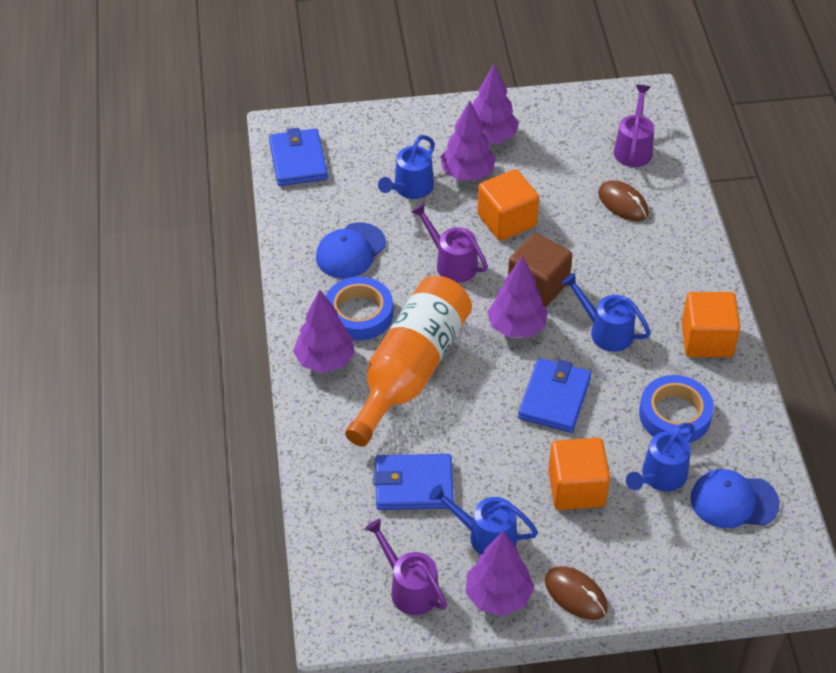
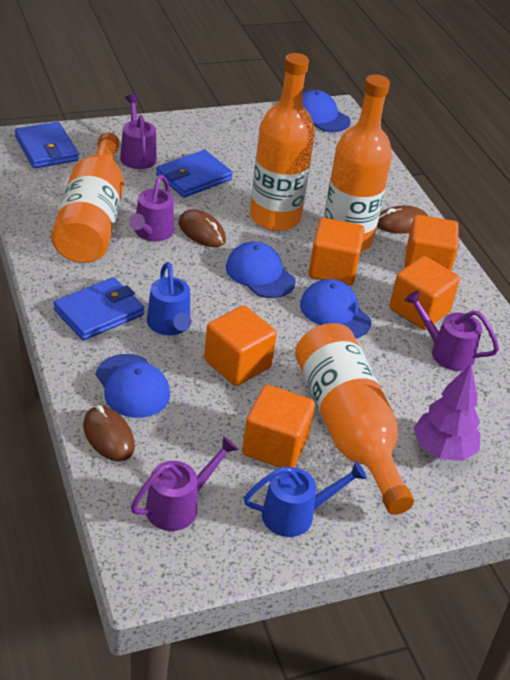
blue cap: [316,222,386,279] [691,469,780,528] = 2 -> [96,354,170,418] [226,242,296,298] [300,279,371,338] [302,90,351,132] = 4
blue tape: [326,277,393,341] [639,375,714,443] = 2 -> none = 0
blue watering can: [378,135,435,199] [429,484,538,555] [562,273,651,352] [626,423,695,492] = 4 -> [147,262,191,335] [244,461,367,537] = 2
brown cube: [508,233,572,308] = 1 -> none = 0
brown mouse: [545,566,608,620] [598,180,649,221] = 2 -> [83,405,135,462] [179,209,226,247] [377,205,428,234] = 3
orange bottle: [345,276,472,447] = 1 -> [51,132,124,263] [250,53,315,231] [295,323,414,515] [324,75,392,252] = 4
orange cube: [477,169,539,241] [548,438,610,510] [682,292,740,357] = 3 -> [204,305,277,386] [242,385,315,468] [308,218,365,285] [389,256,460,330] [405,215,458,271] = 5
purple tree: [293,290,355,373] [440,101,496,181] [466,531,534,616] [473,64,519,143] [487,256,548,338] = 5 -> [414,364,480,461] = 1
purple watering can: [365,519,447,615] [411,203,488,283] [614,85,654,167] = 3 -> [120,95,157,169] [129,175,174,242] [131,436,239,531] [404,290,499,371] = 4

